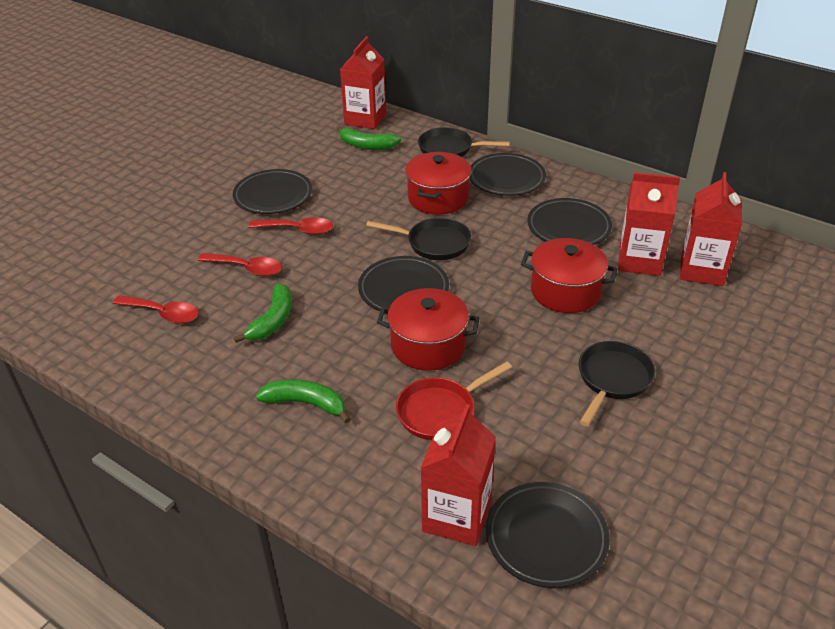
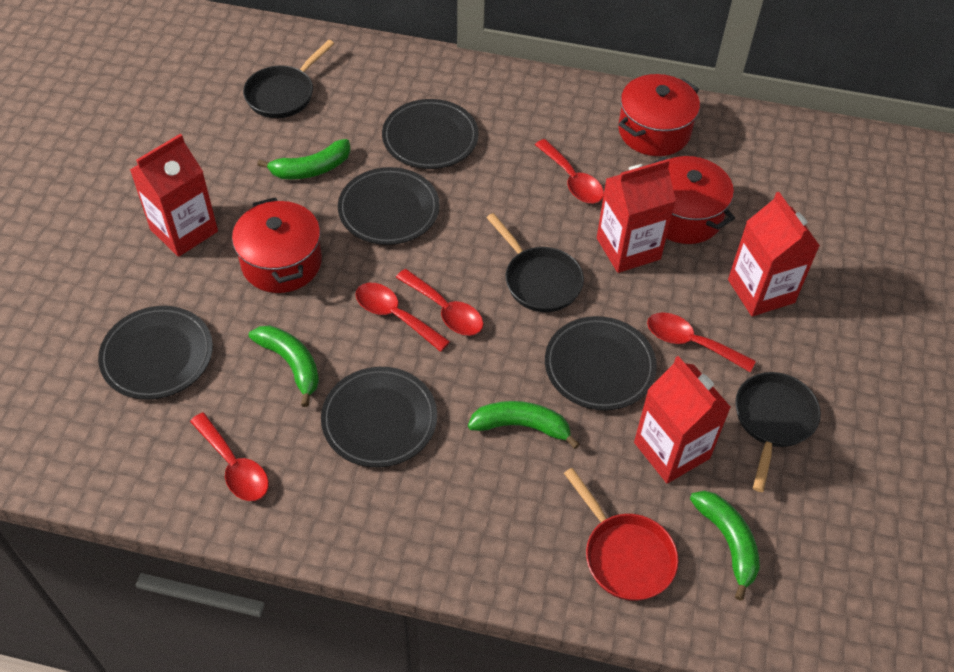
green banana: [234,283,292,343] [256,380,350,423] [336,126,401,150] = 3 -> [249,326,319,407] [257,139,351,179] [468,401,580,449] [690,491,760,601] = 4
red spoon: [113,295,199,324] [198,253,282,276] [249,217,333,235] = 3 -> [190,412,269,501] [356,283,450,352] [396,269,483,336] [535,139,604,203] [647,312,756,372] = 5

